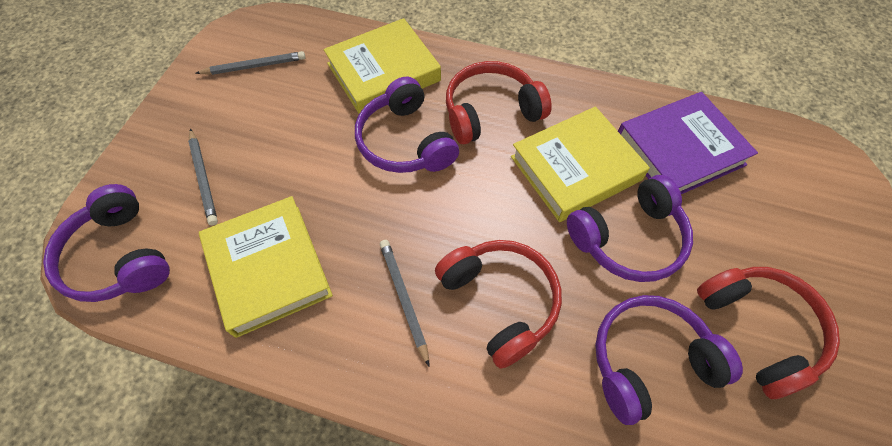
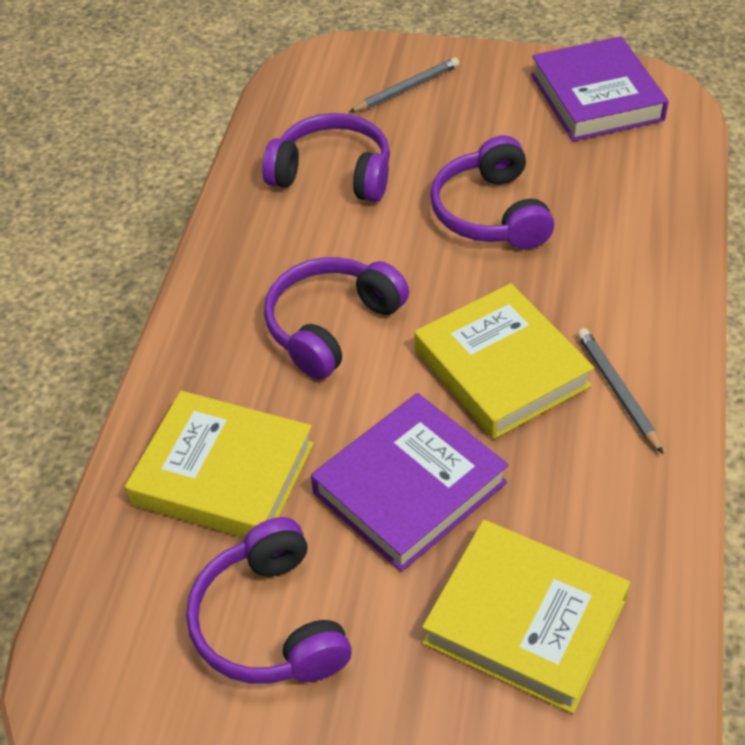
grey pencil: [188,129,218,225] [195,51,305,75] [380,240,429,366] = 3 -> [349,57,460,112] [577,328,664,454] = 2
purple book: [618,92,758,194] = 1 -> [311,393,509,572] [531,36,669,141] = 2
red headphones: [435,240,562,369] [446,61,552,144] [697,267,840,399] = 3 -> none = 0

